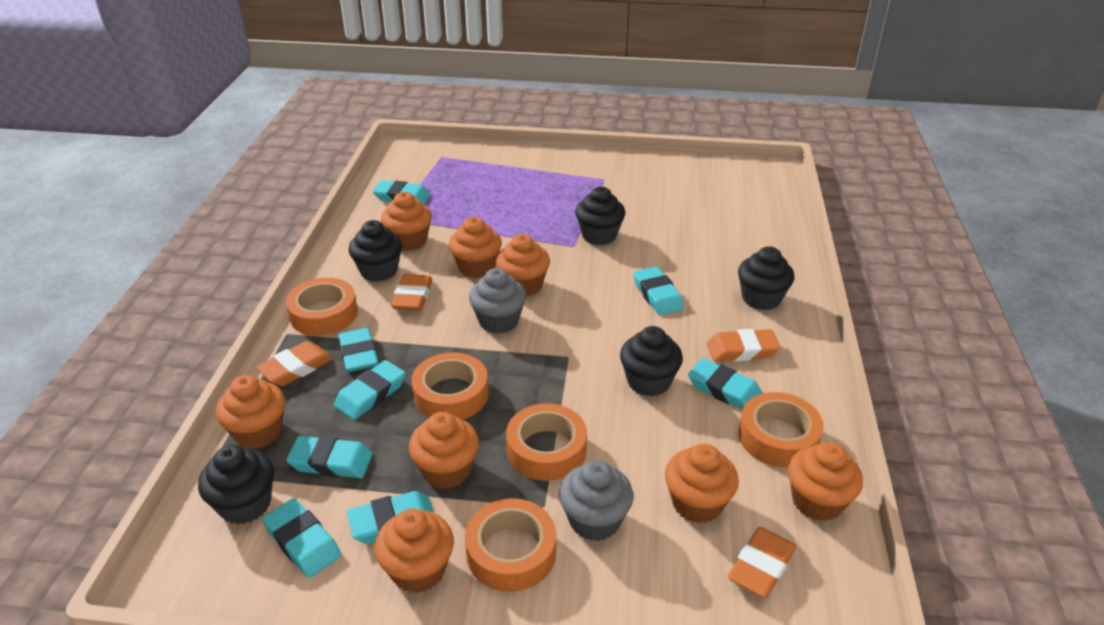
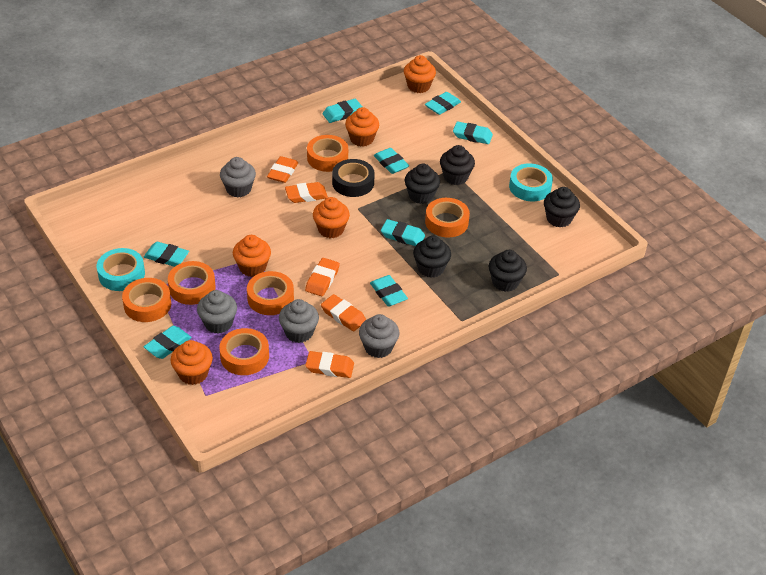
black tape: none = 0 -> [332,159,375,197] = 1
grey cupcake: [469,268,526,334] [559,460,633,541] = 2 -> [197,290,237,334] [220,157,256,197] [279,299,319,343] [359,314,399,358] = 4
orange cupcake: [216,375,285,449] [375,509,454,593] [381,192,432,251] [409,412,479,489] [449,217,502,278] [496,234,550,296] [665,444,739,523] [788,442,863,521] = 8 -> [171,340,213,385] [233,235,271,277] [313,197,350,238] [345,107,379,147] [404,55,436,93] = 5
orange eraser: [256,341,333,386] [391,274,432,311] [707,329,780,362] [728,527,796,598] = 4 -> [267,156,298,183] [285,182,328,203] [305,258,340,296] [305,351,354,378] [321,294,366,331] = 5
orange tape: [286,278,358,336] [411,352,489,420] [465,498,556,592] [506,404,587,481] [739,392,824,468] = 5 -> [122,278,171,322] [168,261,216,305] [219,328,269,375] [247,271,294,315] [307,135,348,172] [425,198,470,237] = 6
turquoise tape: none = 0 -> [97,248,145,291] [509,163,553,202] = 2

